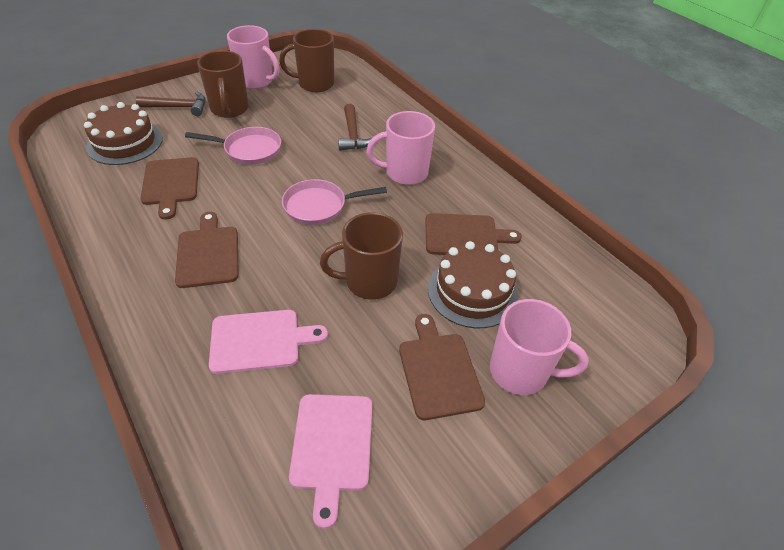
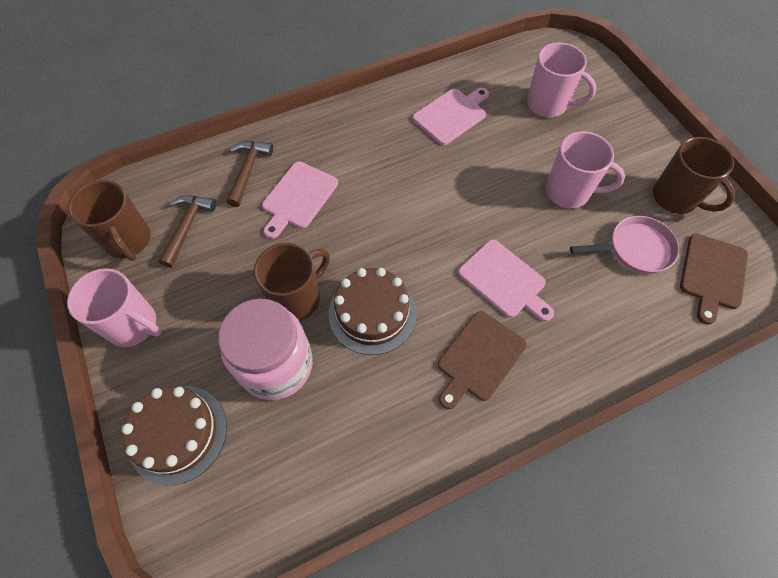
brown cutting board: [140,157,199,220] [175,212,239,288] [399,314,485,420] [425,213,522,255] = 4 -> [438,311,527,409] [680,233,748,325] = 2
pink cutting board: [209,310,328,374] [289,394,372,529] = 2 -> [262,161,338,239] [413,88,489,145] [458,240,554,322] = 3
pink jar: none = 0 -> [218,299,313,400] = 1
pink pan: [185,127,281,165] [282,179,387,225] = 2 -> [570,216,679,274] = 1

